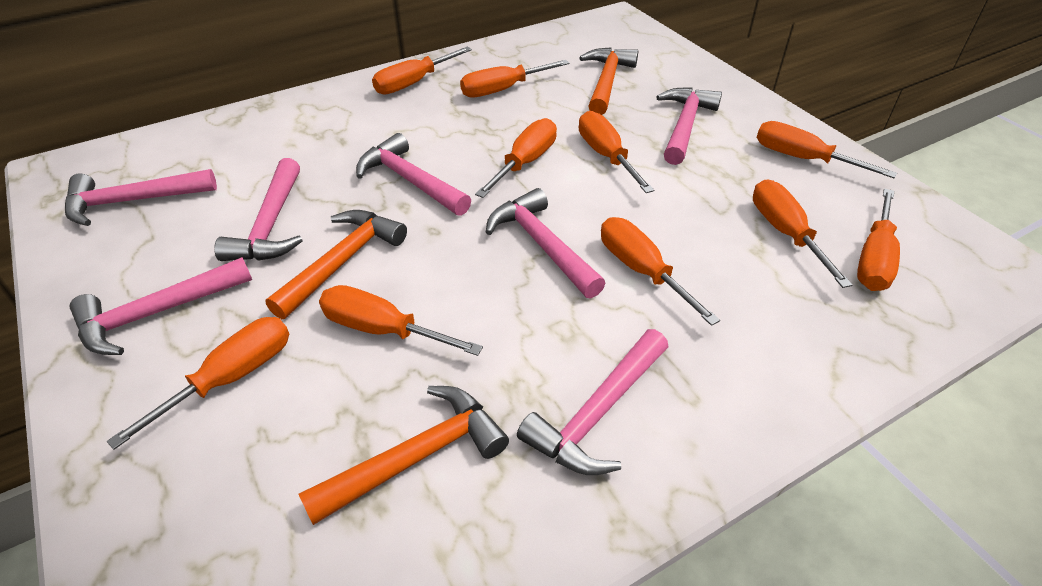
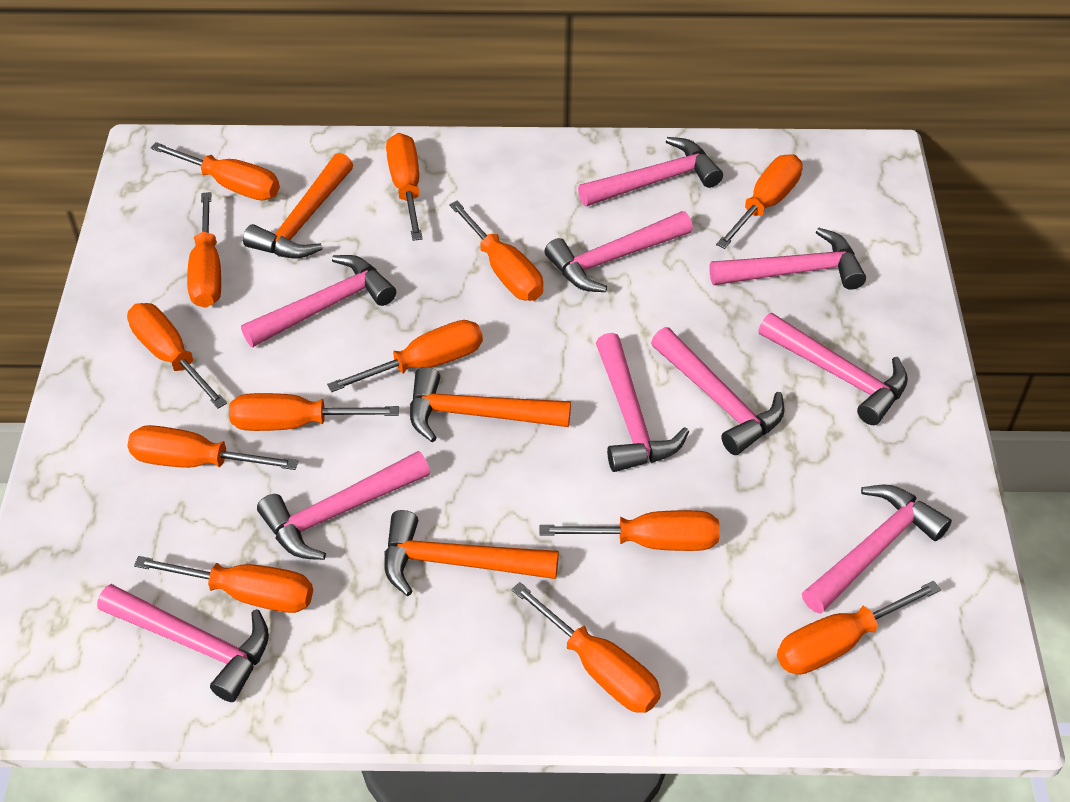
orange screwdriver: [107,317,290,450] [319,285,483,356] [372,47,472,95] [460,60,570,98] [475,118,557,198] [579,111,654,193] [601,217,720,326] [753,180,852,288] [756,121,897,178] [857,188,900,291] = 10 -> [127,303,227,409] [127,425,298,470] [134,556,313,613] [151,142,280,200] [187,192,221,308] [229,393,399,431] [327,320,483,392] [386,133,423,241] [449,201,543,301] [511,582,661,713] [540,510,720,551] [716,154,803,249] [777,581,941,675] = 13
pink hammer: [65,169,217,226] [70,257,252,355] [214,158,303,261] [356,133,471,216] [486,188,606,298] [517,329,668,475] [656,88,722,165] = 7 -> [97,584,269,702] [241,255,396,347] [257,451,430,560] [545,211,693,292] [578,137,723,207] [596,333,689,472] [651,327,785,455] [709,228,866,290] [758,313,908,425] [802,485,952,614] = 10

